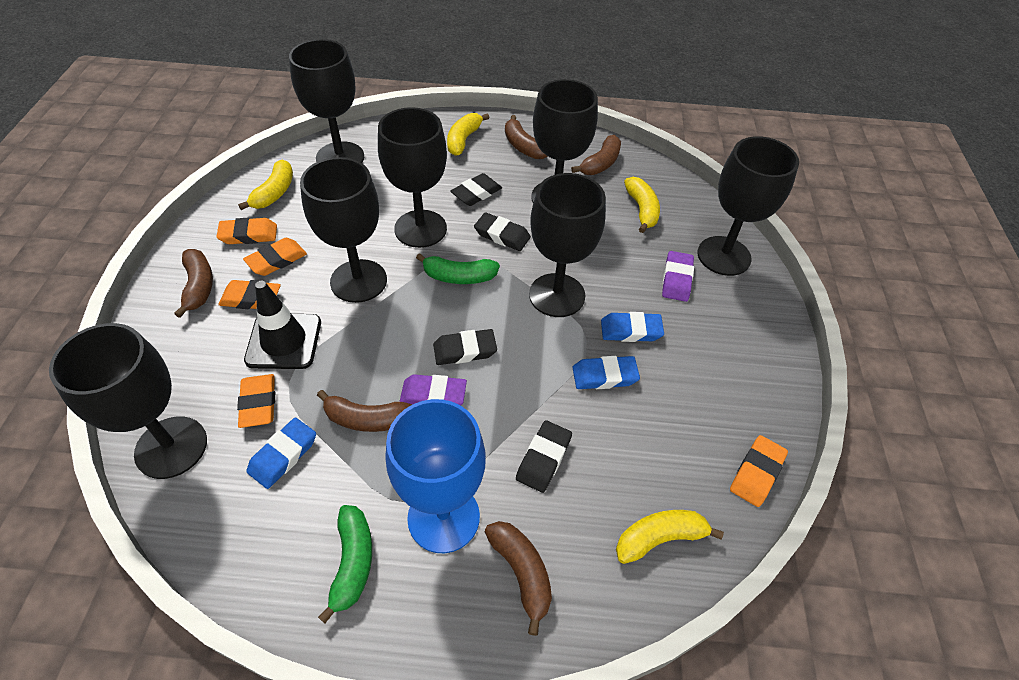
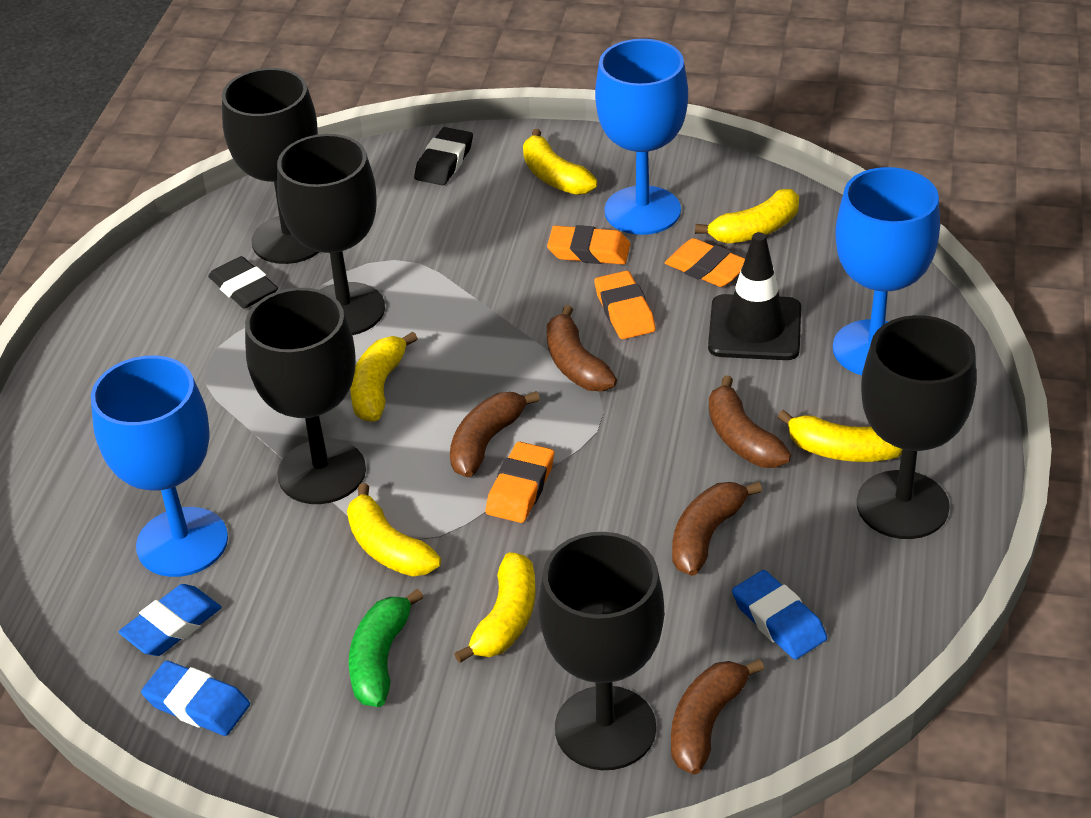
black eraser: [433,329,497,365] [450,173,502,206] [474,212,531,251] [516,420,572,493] = 4 -> [208,256,278,309] [414,127,473,186] = 2
black goblet: [49,323,207,479] [289,39,364,163] [300,157,387,303] [378,107,447,248] [529,173,606,317] [531,79,598,203] [698,136,799,276] = 7 -> [222,68,319,264] [245,288,366,504] [277,134,385,335] [539,532,664,770] [857,315,976,539] = 5
blue goblet: [386,399,486,553] = 1 -> [91,355,228,577] [595,39,688,235] [833,167,940,375] = 3
green banana: [318,505,372,623] [416,253,500,284] = 2 -> [349,589,423,707] = 1
orange eraser: [216,218,277,244] [219,280,281,309] [237,374,275,428] [243,238,307,276] [730,435,788,507] = 5 -> [486,442,554,523] [547,225,630,265] [594,271,656,339] [665,238,745,287] = 4
purple eraser: [399,374,467,405] [662,251,694,302] = 2 -> none = 0
yellow banana: [238,160,293,210] [447,113,490,156] [616,510,724,564] [624,177,660,233] = 4 -> [347,483,441,577] [350,331,418,422] [454,552,536,663] [523,129,598,195] [695,189,799,243] [778,410,902,462] = 6

